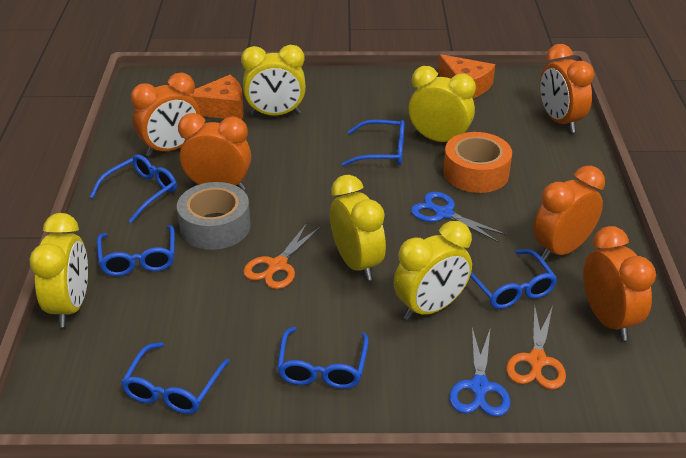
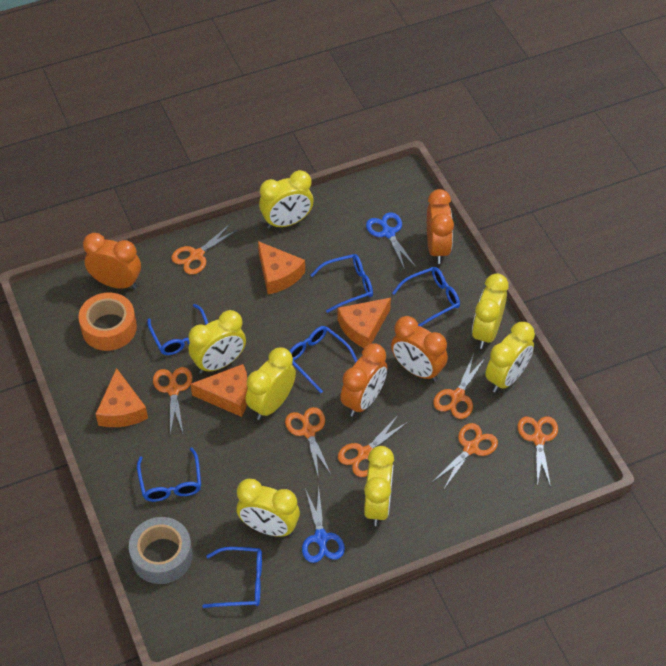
orange cheese: [188,75,244,120] [438,54,495,98] = 2 -> [96,368,148,427] [190,364,248,417] [258,241,305,294] [338,298,391,348] = 4
orange clock: [131,73,200,157] [178,113,251,191] [533,166,605,261] [540,44,594,133] [583,226,656,341] = 5 -> [83,233,141,289] [340,343,387,417] [391,316,448,382] [427,189,454,264] = 4
orange scissors: [243,223,321,289] [506,303,566,390] = 2 -> [153,367,193,434] [171,223,239,275] [285,407,331,479] [338,414,408,477] [433,354,486,419] [433,423,498,489] [518,416,558,487] = 7
yellow clock: [29,213,88,327] [241,45,306,116] [330,175,386,281] [394,221,472,320] [408,66,476,142] = 5 -> [189,310,246,374] [236,479,300,537] [246,348,296,420] [259,170,313,229] [364,446,394,526] [472,273,509,349] [485,322,535,393] = 7

